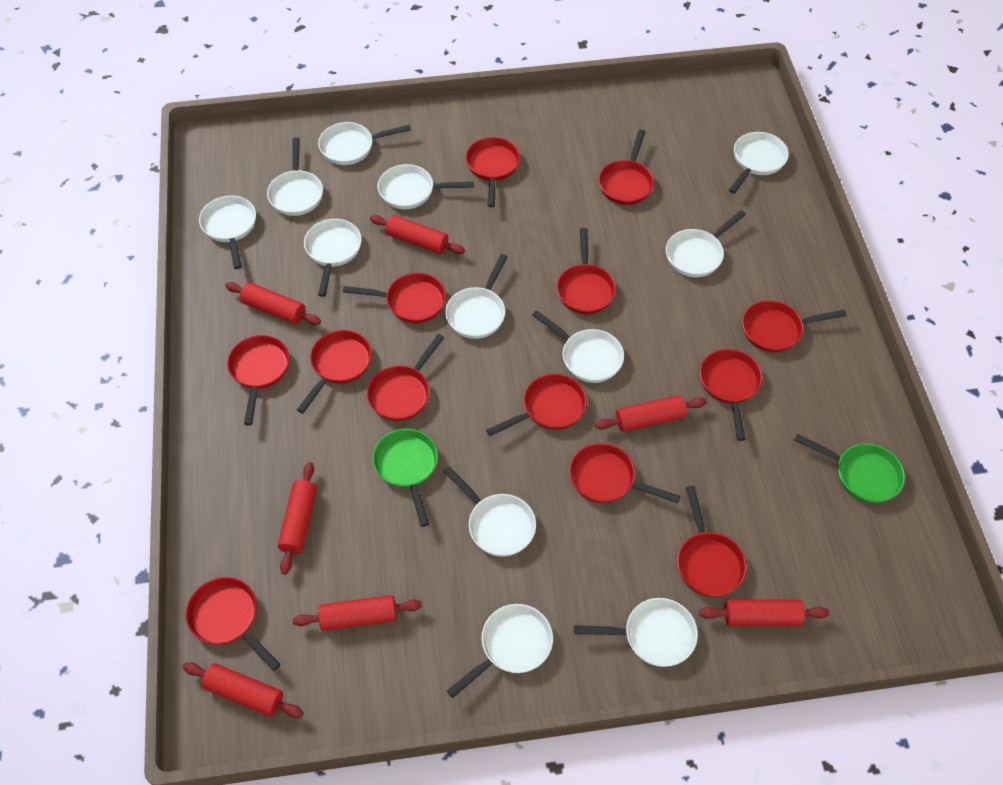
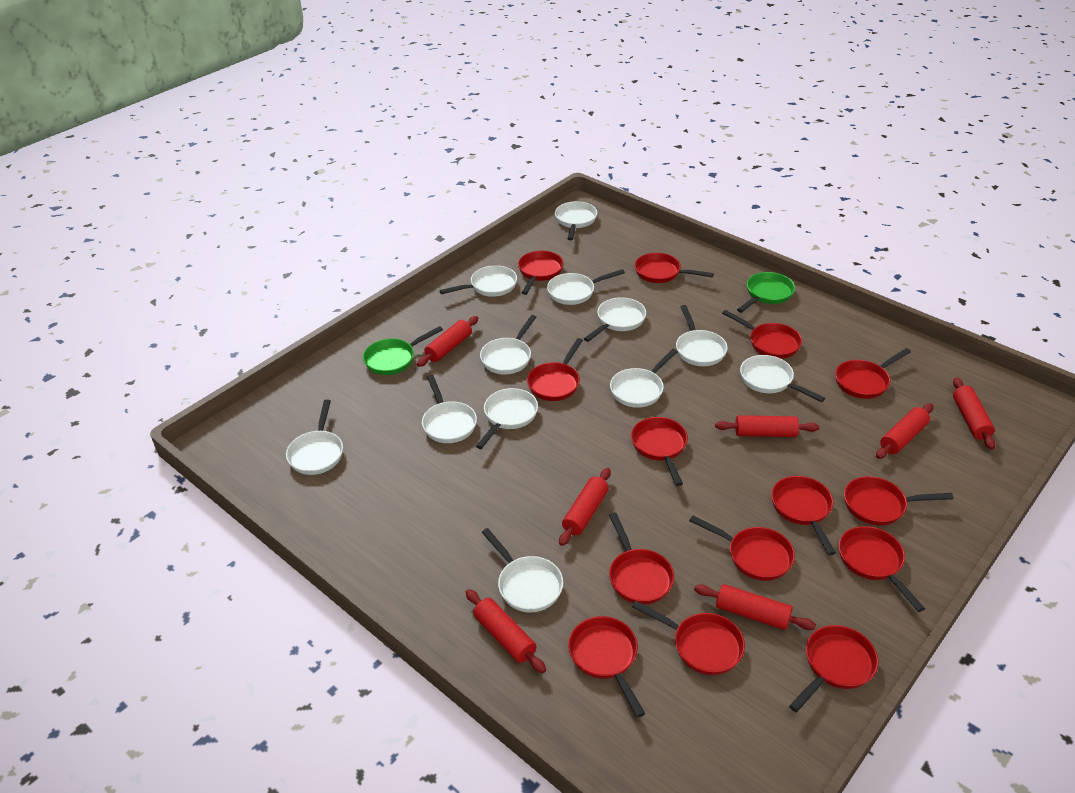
red pan: [186,577,280,671] [227,335,289,425] [297,330,372,413] [343,273,446,323] [367,334,445,421] [466,137,520,207] [486,374,587,436] [557,228,616,314] [569,443,681,503] [599,129,654,205] [677,486,747,597] [700,349,762,441] [742,300,847,353] = 13 -> [518,251,564,295] [527,338,583,401] [568,616,645,718] [609,513,674,605] [631,417,688,486] [632,601,745,675] [635,253,714,283] [689,515,795,581] [722,310,802,359] [771,476,836,555] [789,625,879,712] [835,348,911,399] [839,526,925,612] [844,476,954,526] = 14

